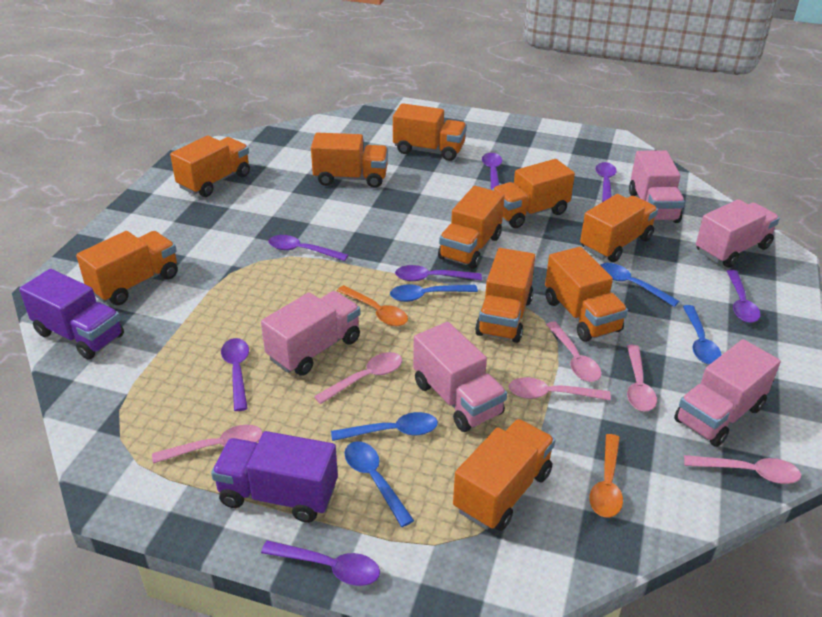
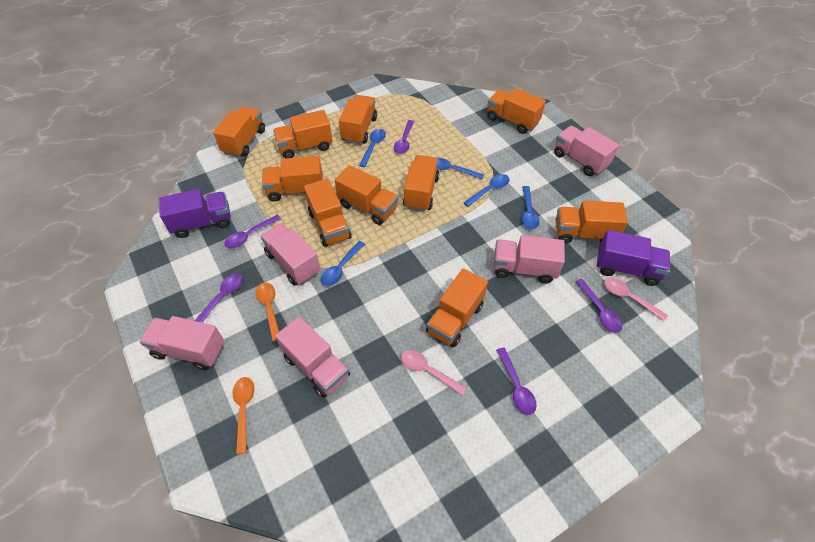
pink spoon: [152,425,263,464] [314,352,402,404] [508,377,611,400] [546,322,602,382] [627,345,657,411] [684,455,801,484] = 6 -> [401,350,467,396] [604,278,668,321] = 2
purple spoon: [221,338,249,411] [261,541,380,586] [268,235,348,261] [395,265,482,281] [482,153,502,190] [596,162,617,202] [727,270,761,323] = 7 -> [195,273,243,322] [224,215,281,248] [394,120,414,154] [496,348,537,415] [575,279,622,333] = 5

